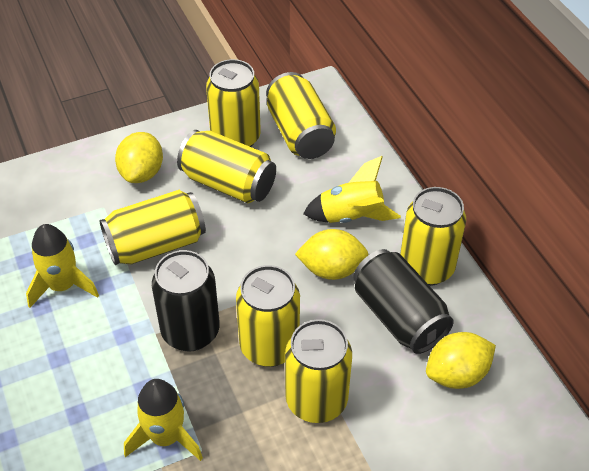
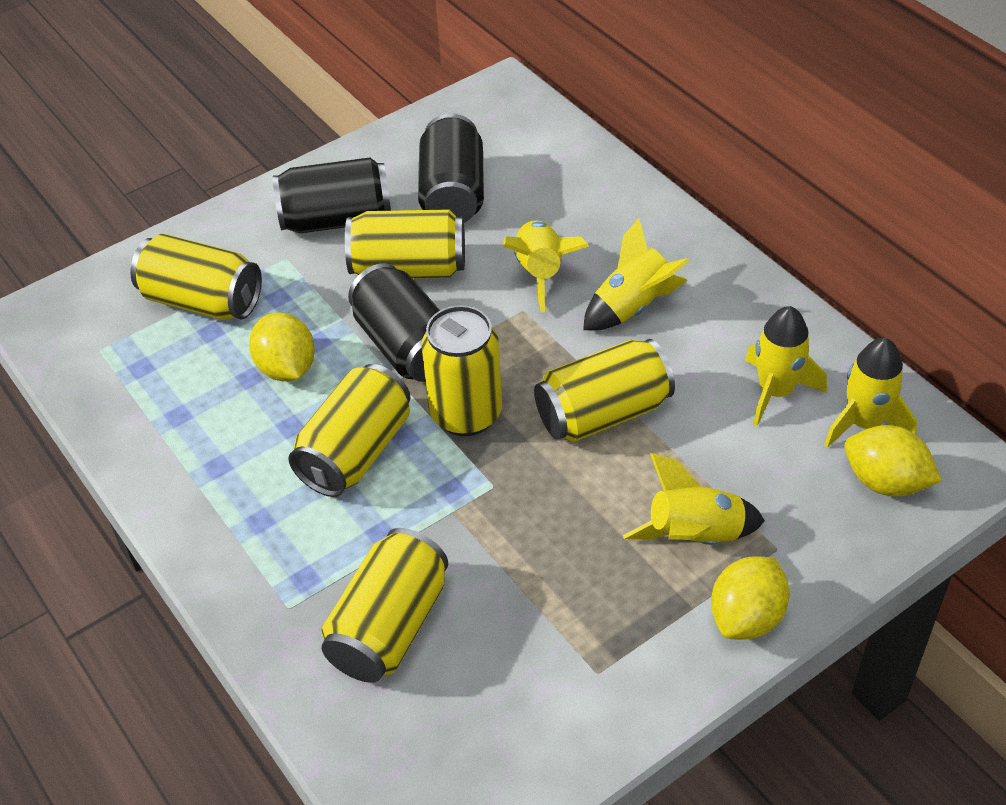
black can: [152,250,220,352] [353,249,454,354] = 2 -> [273,158,391,233] [348,263,440,382] [418,114,484,223] = 3
yellow can: [99,190,206,265] [177,130,276,203] [206,59,261,147] [236,265,300,367] [266,72,336,159] [285,319,352,423] [400,187,466,286] = 7 -> [130,234,262,320] [288,364,411,497] [321,528,448,683] [345,209,465,279] [422,305,502,436] [534,339,675,442] = 6
yellow rocket: [26,224,99,308] [124,379,203,461] [303,156,401,223] = 3 -> [503,220,589,313] [583,218,690,331] [623,453,765,545] [745,306,827,426] [824,338,917,447] = 5

